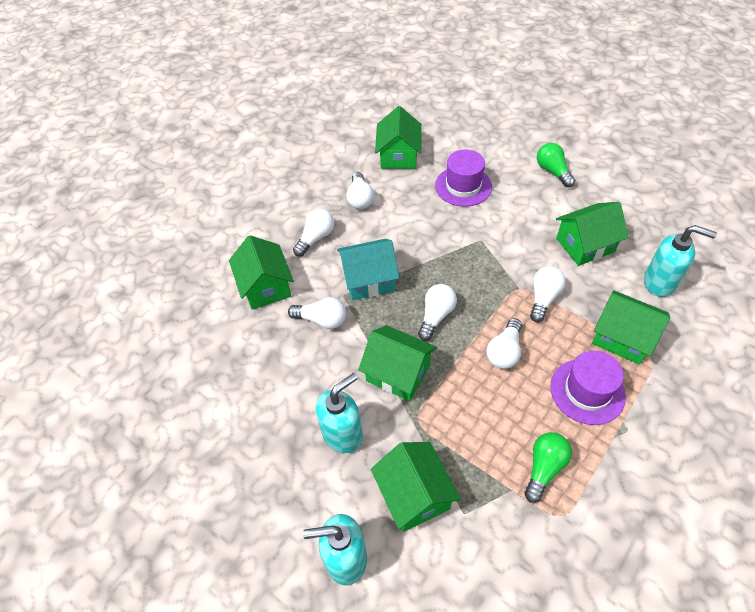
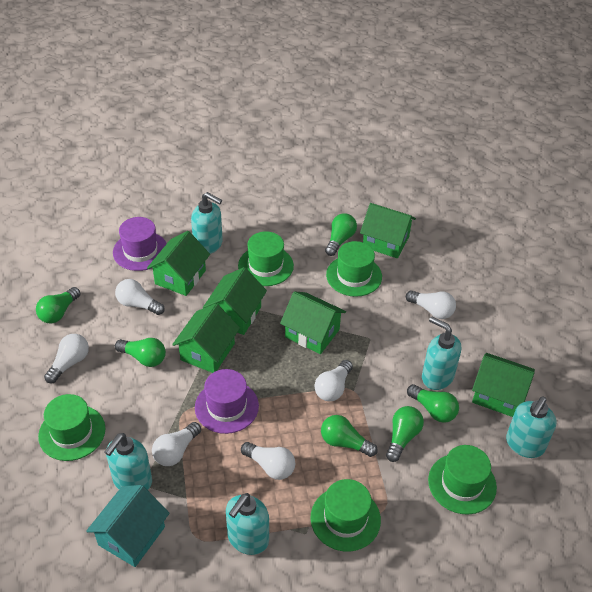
green hat: none = 0 -> [38,394,105,461] [238,231,294,286] [311,479,381,552] [326,241,382,297] [428,445,497,515] = 5
green light bulb: [524,432,572,503] [537,143,576,187] = 2 -> [36,287,81,324] [115,338,166,367] [321,415,378,457] [325,213,357,256] [386,406,424,462] [407,384,459,423] = 6
turquoise soap dispenser: [303,514,367,586] [316,373,363,453] [644,225,717,297] = 3 -> [104,433,152,490] [191,192,223,254] [226,493,269,555] [422,316,461,390] [506,396,556,458] = 5

